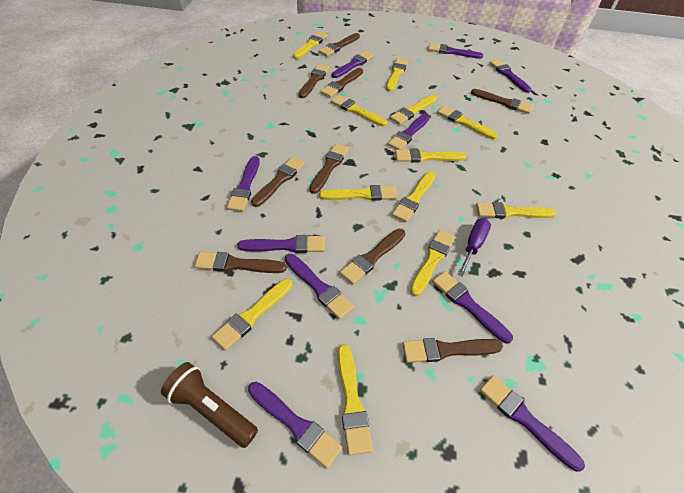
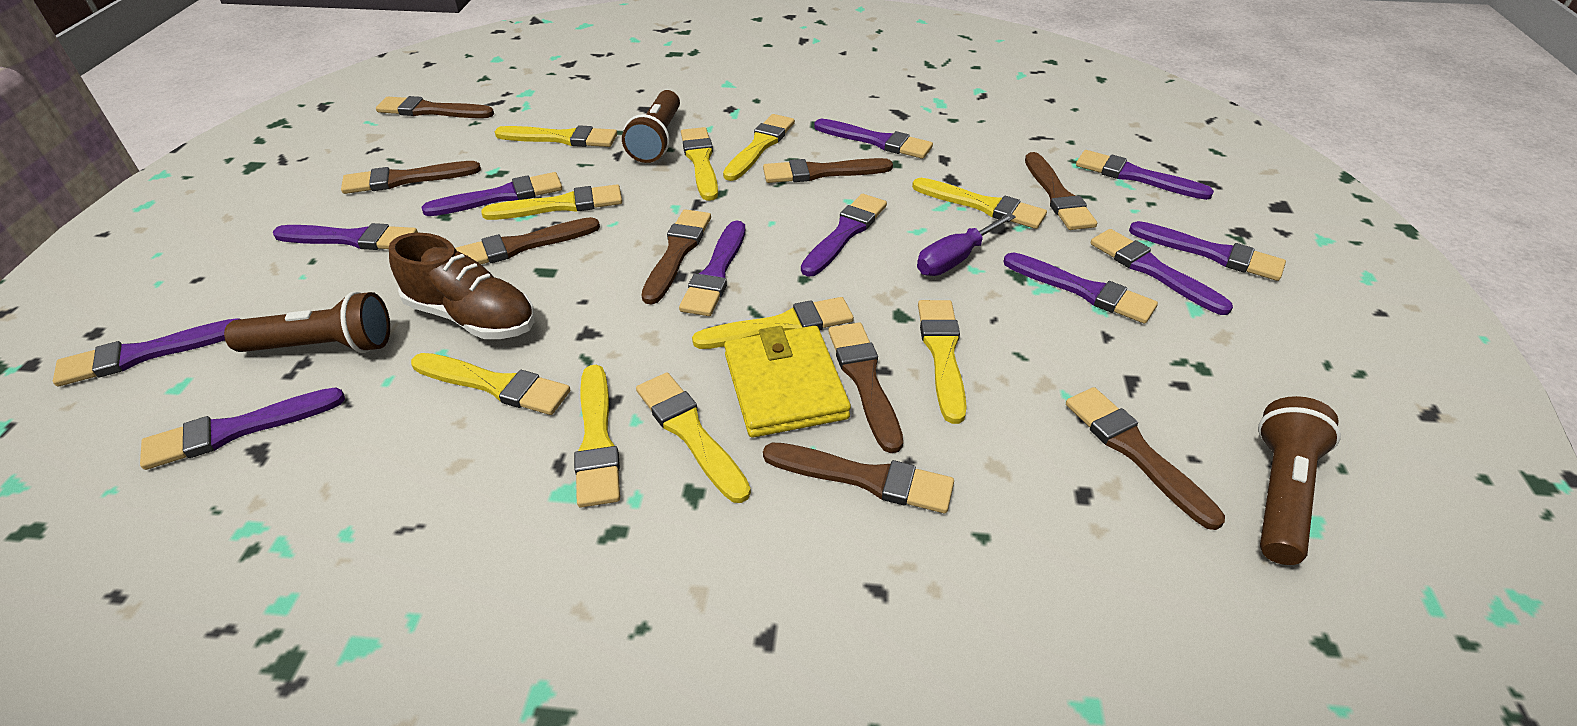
brown flashlight: [161,362,258,448] = 1 -> [224,291,390,353] [622,90,680,163] [1258,396,1341,565] = 3
brown shoe: none = 0 -> [389,233,535,339] = 1
purple brush: [227,156,260,212] [238,235,325,253] [248,382,342,468] [285,254,354,319] [332,51,374,78] [388,113,430,150] [428,43,483,59] [432,271,513,343] [480,375,585,472] [490,59,531,93] = 10 -> [53,318,239,386] [140,388,345,470] [273,223,418,250] [422,172,562,216] [679,220,745,316] [801,194,887,277] [814,119,933,159] [1003,252,1158,324] [1076,150,1214,200] [1091,229,1233,315] [1129,221,1286,281] = 11
yellow brush: [212,279,292,351] [293,31,328,59] [319,185,397,201] [331,95,387,126] [337,344,373,455] [386,58,408,91] [390,94,437,125] [392,172,435,222] [395,149,466,162] [410,229,455,296] [437,106,498,140] [476,202,556,218] = 12 -> [411,353,570,415] [481,184,622,220] [494,125,617,147] [574,365,620,507] [636,373,751,503] [681,127,718,201] [692,297,854,349] [723,114,795,181] [912,178,1047,229] [918,300,967,424] = 10
yellow wallet: none = 0 -> [724,326,851,438] = 1

